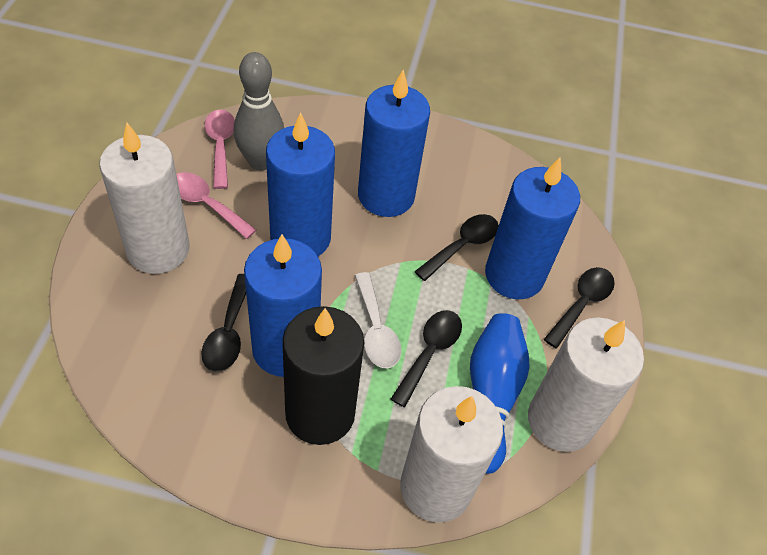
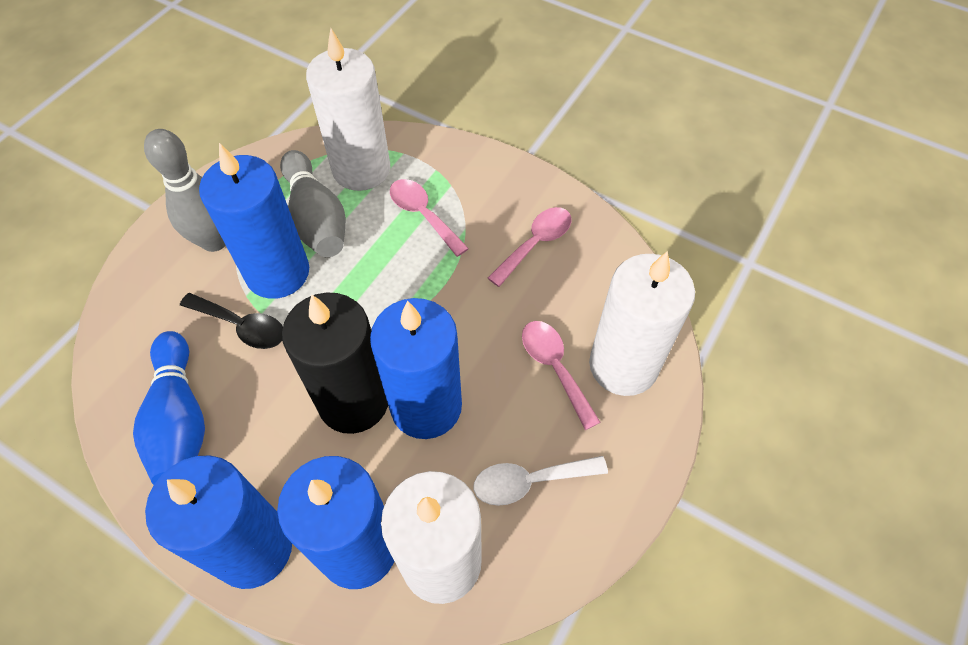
black spoon: [201,274,246,372] [391,310,462,407] [414,214,499,281] [544,267,615,348] = 4 -> [180,293,283,349] = 1
grey bowling pin: [234,52,284,170] = 1 -> [144,129,226,252] [280,150,346,257] = 2
pink spoon: [176,172,256,239] [204,110,235,189] = 2 -> [390,179,469,257] [488,207,572,287] [522,321,601,430] = 3

